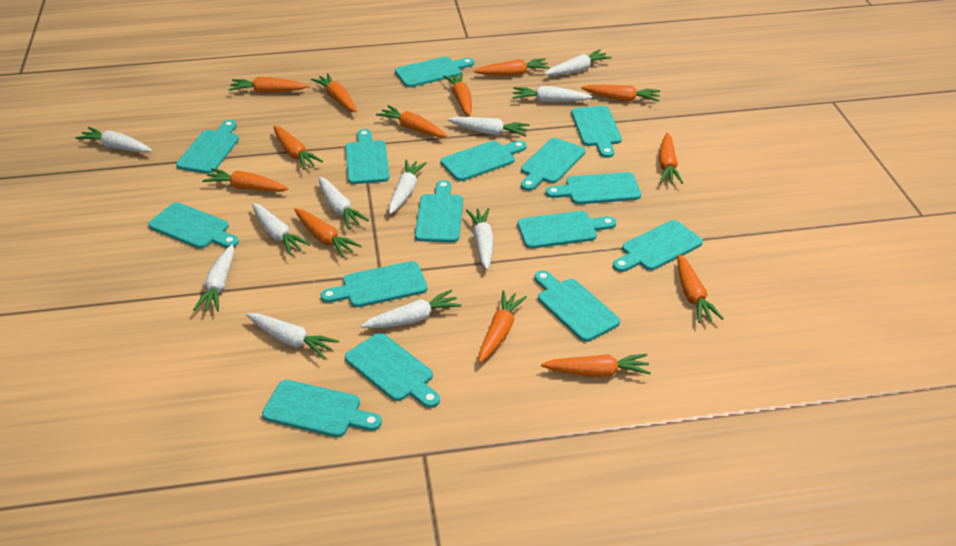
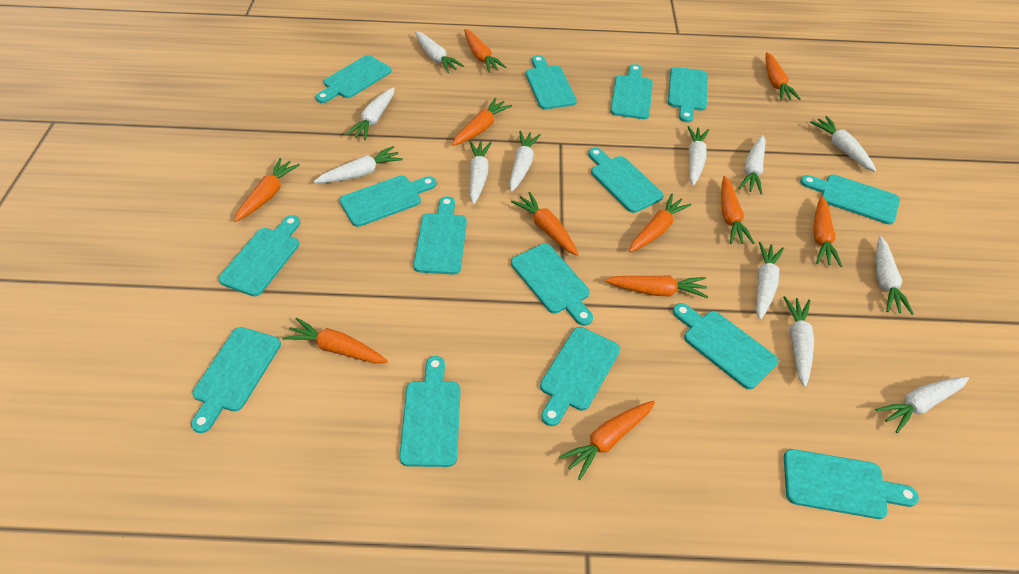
orange carrot: [202,168,289,192] [229,77,308,93] [273,126,323,170] [294,208,361,258] [311,73,357,112] [376,105,447,137] [443,73,472,116] [473,58,550,76] [479,290,527,363] [541,354,651,377] [581,85,660,102] [659,133,683,184] [677,254,724,323] = 13 -> [234,158,300,222] [282,317,388,363] [452,98,512,146] [464,29,507,73] [511,192,579,256] [559,401,655,480] [605,275,708,298] [629,194,692,252] [721,176,755,244] [765,52,800,101] [813,196,842,267] = 11
white carrot: [76,127,152,153] [193,245,234,312] [246,313,339,358] [252,203,310,255] [319,177,369,229] [361,290,462,328] [389,160,427,214] [448,117,530,137] [466,208,494,270] [512,86,592,102] [544,49,612,76] = 11 -> [314,146,403,183] [346,87,395,140] [415,31,464,73] [470,141,492,204] [509,131,541,192] [687,126,709,186] [739,135,766,194] [756,242,784,320] [783,296,814,387] [810,116,876,172] [875,377,969,433] [876,236,914,315] = 12

